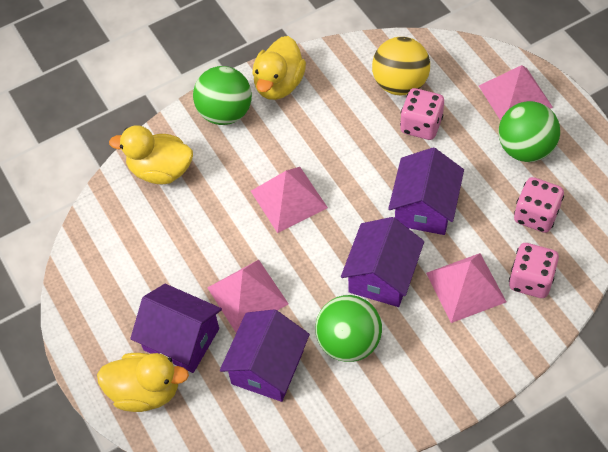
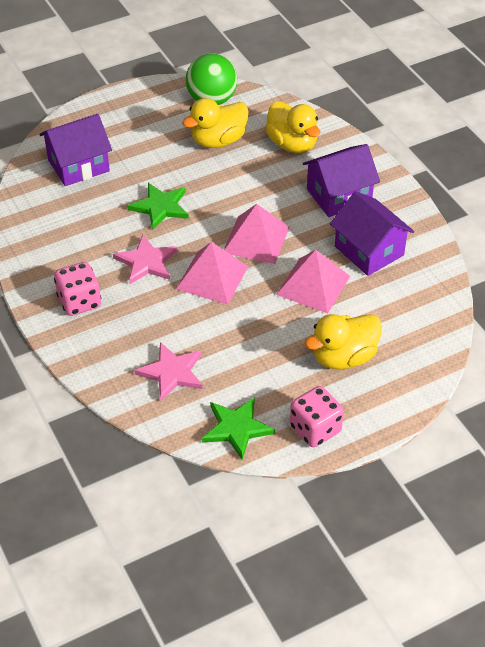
green ball: [193,66,252,125] [315,295,382,362] [498,101,560,162] = 3 -> [186,53,237,105] = 1
green star: none = 0 -> [127,183,189,230] [202,397,275,460] = 2
pink dice: [400,88,444,140] [509,243,559,298] [514,177,564,233] = 3 -> [54,262,101,316] [290,386,344,447] = 2
pink pyramid: [207,260,288,333] [251,167,328,233] [426,253,506,323] [479,65,553,121] = 4 -> [176,242,248,305] [224,204,289,264] [276,250,350,314] = 3
pink star: none = 0 -> [113,235,178,285] [134,342,203,401] = 2
purple house: [130,284,222,373] [220,309,310,402] [341,217,424,307] [388,148,464,235] = 4 -> [39,114,112,186] [303,144,380,217] [330,191,414,276] = 3
yellow ball: [372,37,430,95] = 1 -> none = 0

